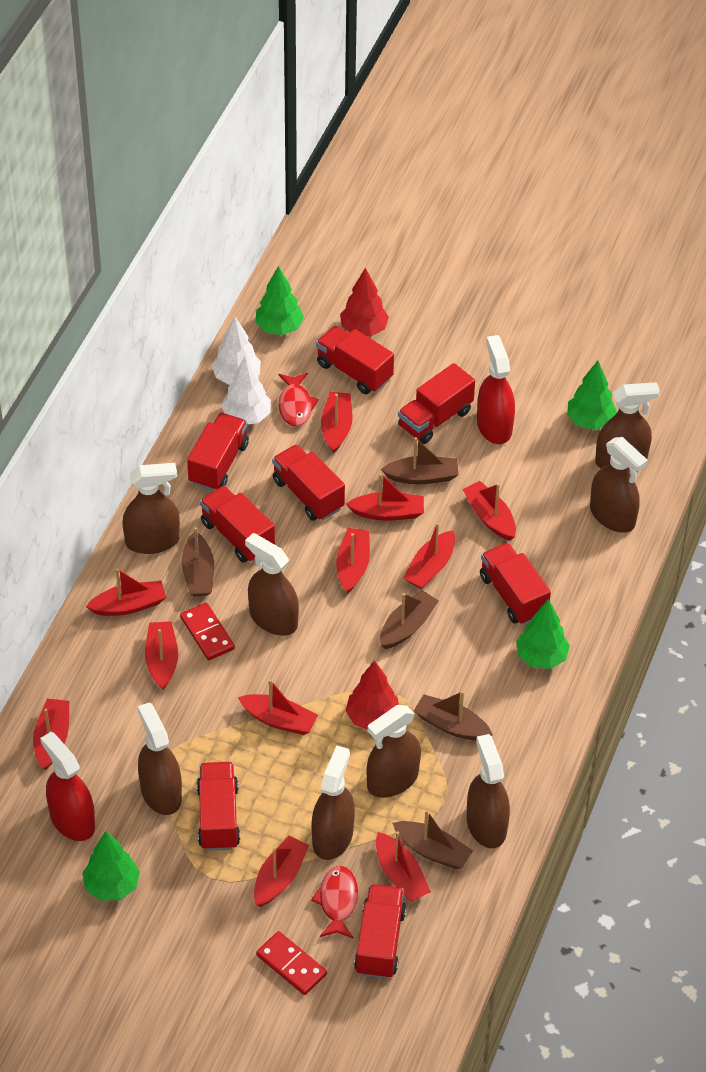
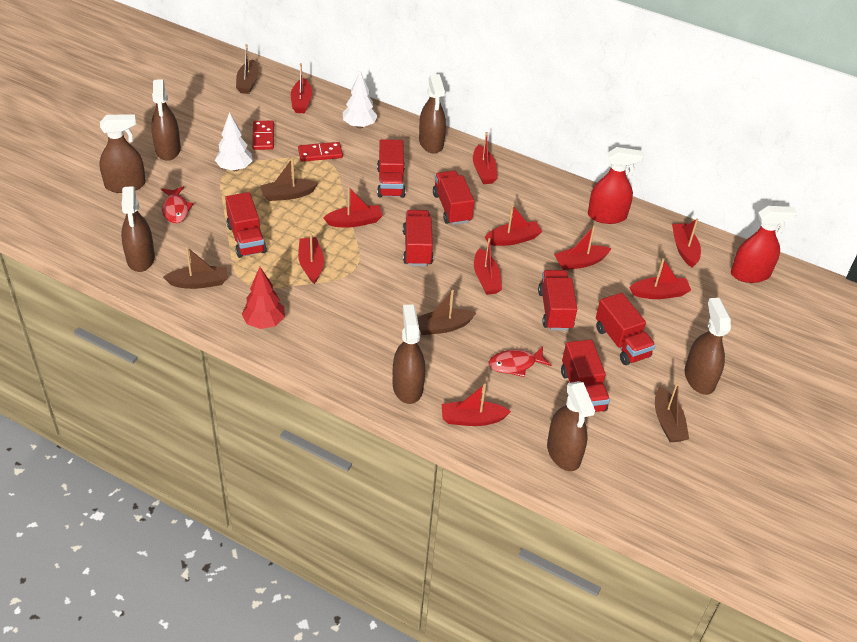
brown spray bottle: [123,463,180,554] [138,702,182,815] [245,533,299,636] [311,745,355,860] [366,705,421,798] [467,734,510,848] [590,437,648,533] [595,382,660,472] = 8 -> [99,114,146,193] [121,186,155,272] [151,79,181,161] [393,304,425,404] [419,74,446,153] [547,381,595,471] [685,298,731,395] = 7
green tree: [82,831,140,901] [255,266,304,335] [516,599,570,669] [567,360,617,430] = 4 -> none = 0
red boat: [33,699,69,770] [86,568,167,616] [145,622,178,690] [238,679,318,735] [254,836,309,907] [321,392,353,453] [336,528,370,594] [346,473,424,521] [376,831,431,902] [403,523,455,589] [462,481,516,541] = 11 -> [291,63,312,113] [298,233,324,284] [323,186,383,228] [442,384,511,426] [473,132,497,184] [474,238,502,295] [485,205,542,246] [554,226,612,270] [629,258,691,299] [672,218,701,267] = 10
red tree: [340,268,389,336] [345,660,399,730] = 2 -> [242,267,285,329] = 1
red truck: [187,413,249,491] [197,762,240,851] [200,486,275,563] [272,444,345,521] [316,326,394,394] [354,884,406,979] [398,363,475,444] [480,543,551,625] = 8 -> [225,192,267,258] [377,139,406,198] [403,210,433,266] [433,170,474,225] [538,270,577,331] [561,340,610,412] [596,293,656,365] = 7

